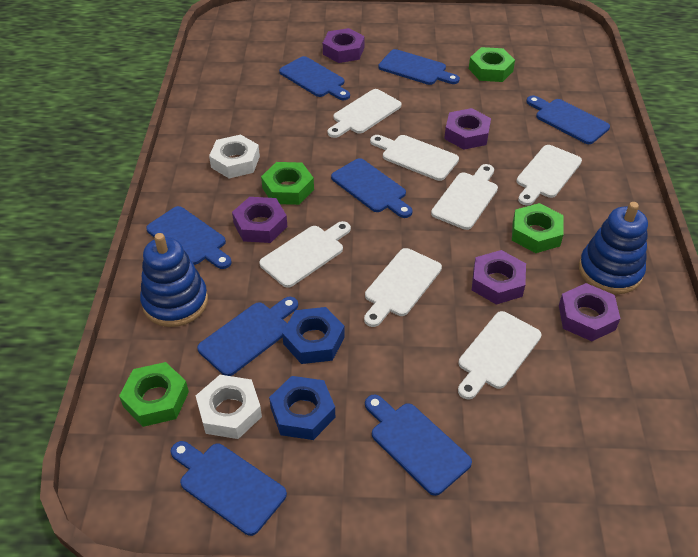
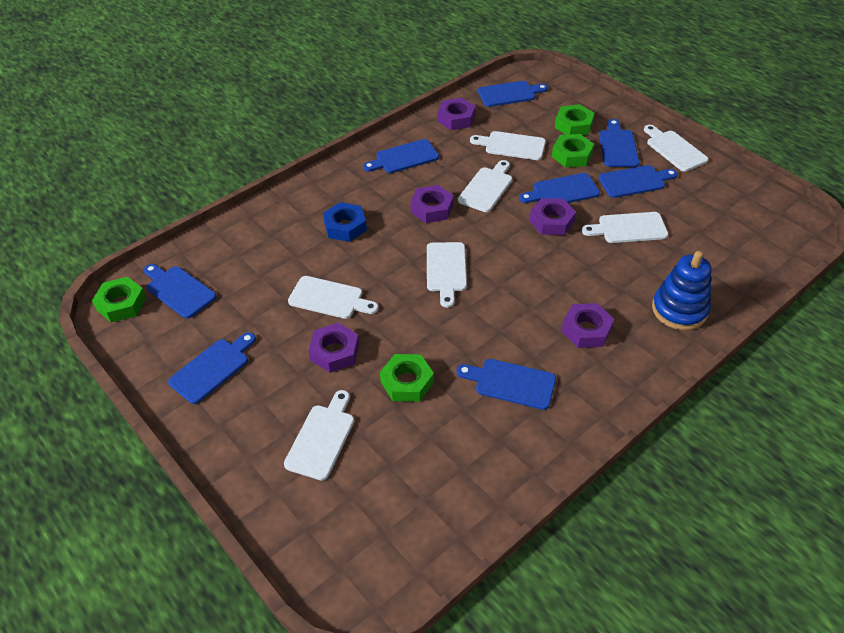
blue nut: [269,376,335,440] [282,307,345,364] = 2 -> [323,202,367,242] = 1
blue stacking toy: [140,233,208,327] [579,202,648,294] = 2 -> [652,251,711,330] = 1
white nut: [196,375,262,439] [209,134,260,178] = 2 -> none = 0

